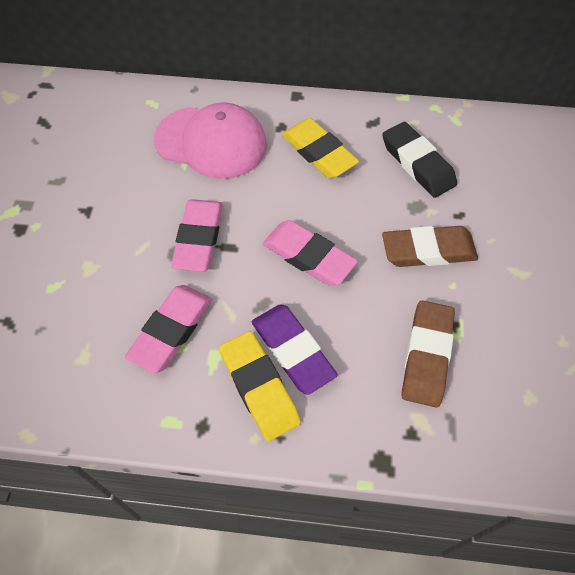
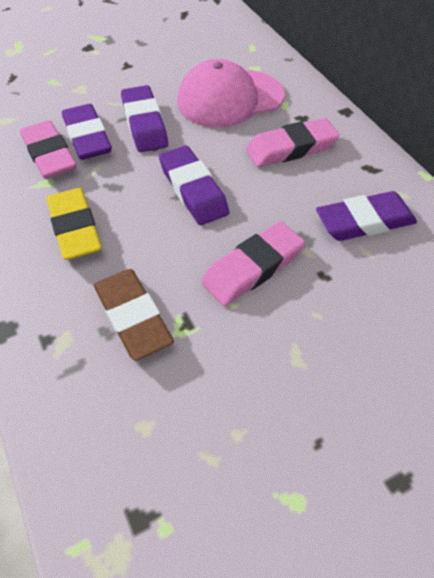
black eraser: [382,122,457,198] = 1 -> none = 0
brown eraser: [382,226,478,267] [402,301,455,407] = 2 -> [94,269,174,361] = 1
purple eraser: [251,304,338,395] = 1 -> [62,104,112,160] [121,85,168,152] [159,146,229,225] [316,191,417,241] = 4
yellow eraser: [219,331,301,441] [282,118,359,178] = 2 -> [46,188,102,260] = 1

